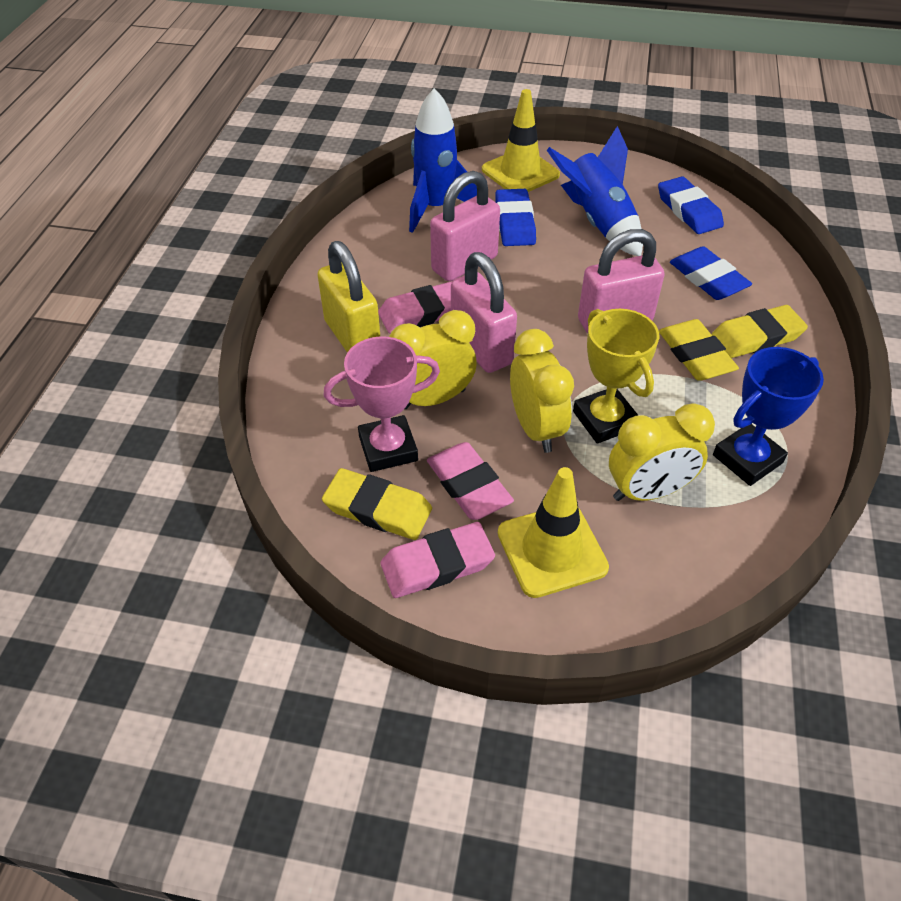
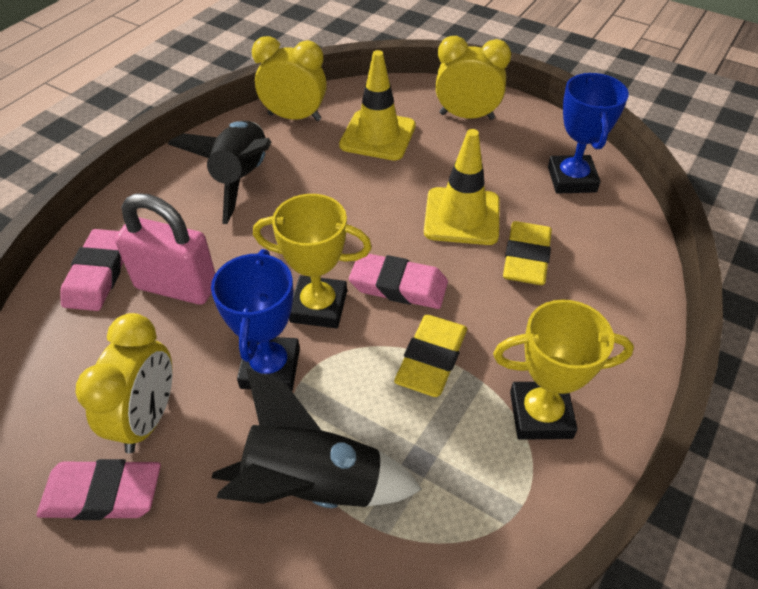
black rocket: none = 0 -> [168,121,271,224] [212,368,422,508] = 2
blue eraser: [495,189,536,246] [658,176,724,234] [670,246,752,300] = 3 -> none = 0
blue rocket: [409,88,477,233] [547,126,643,256] = 2 -> none = 0
blue trophy: [713,347,824,486] = 1 -> [211,249,300,391] [548,73,629,194] = 2
pink padlock: [430,171,500,281] [451,252,517,373] [578,229,665,334] = 3 -> [115,193,215,305] = 1
pink trophy: [324,336,440,472] = 1 -> none = 0
yellow eraser: [322,468,432,540] [659,319,739,381] [711,305,808,358] = 3 -> [394,315,467,397] [503,221,552,285] = 2
yellow padlock: [317,241,380,352] = 1 -> none = 0
yellow trophy: [573,309,659,443] = 1 -> [253,194,372,328] [493,299,634,440] = 2

